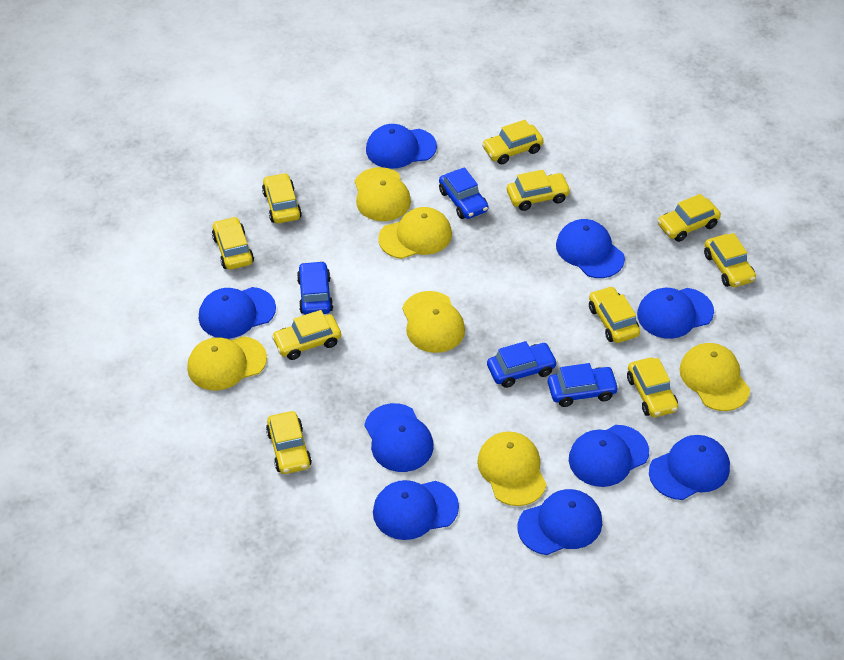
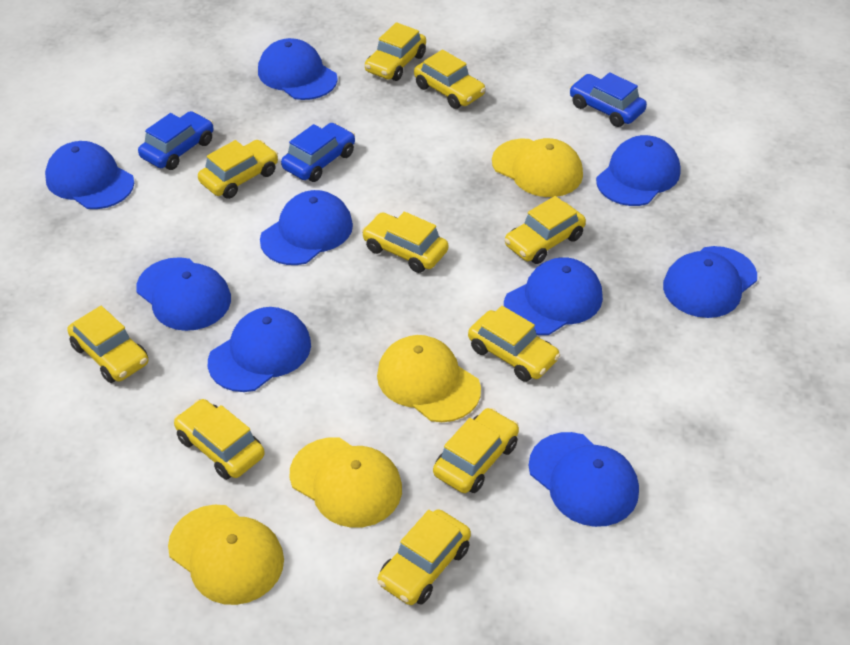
blue car: [297,261,333,315] [439,167,488,219] [487,341,557,388] [548,363,619,407] = 4 -> [138,111,214,170] [281,123,355,182] [569,72,647,127] = 3
yellow cap: [187,336,267,390] [355,167,411,221] [378,207,452,259] [402,291,465,353] [477,432,547,506] [680,343,750,411] = 6 -> [168,505,284,605] [290,437,402,528] [377,335,481,422] [492,138,583,197] = 4

